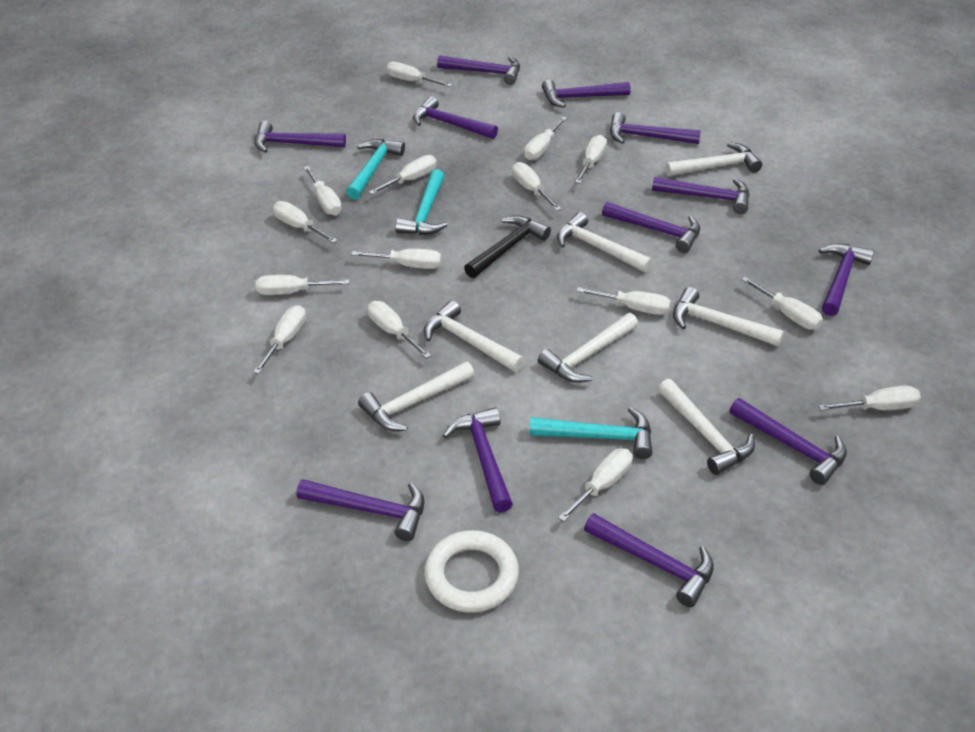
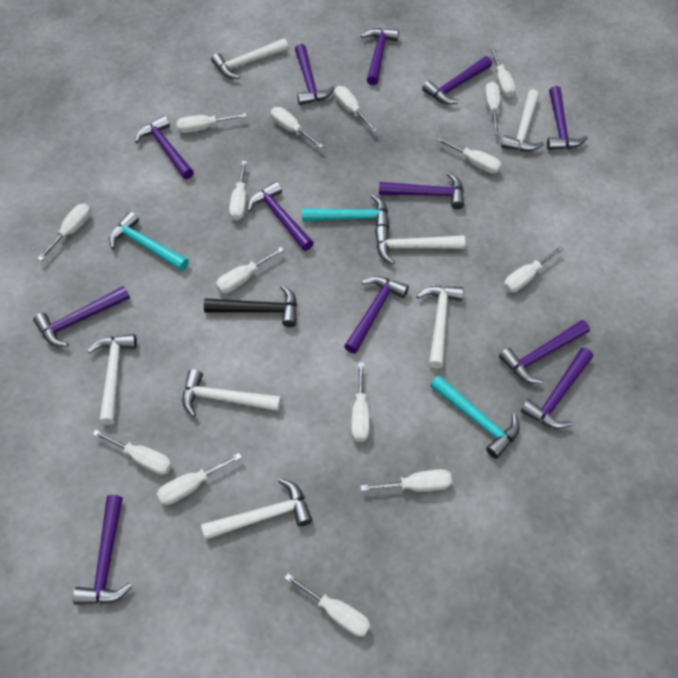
white ring: [424,530,519,613] = 1 -> none = 0

